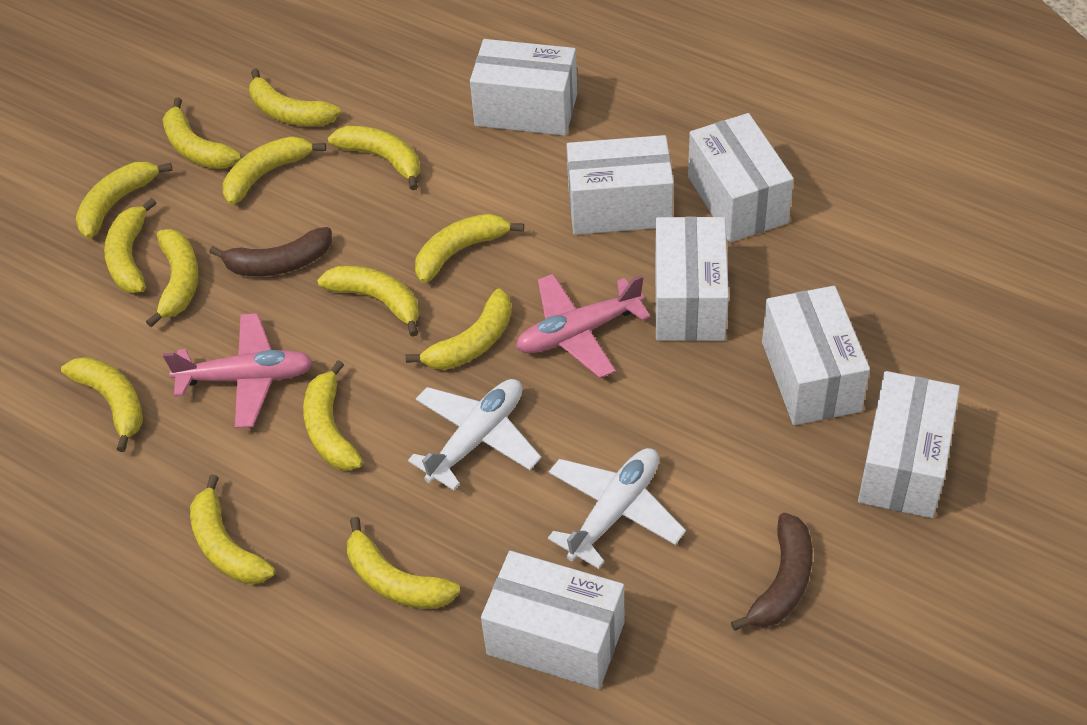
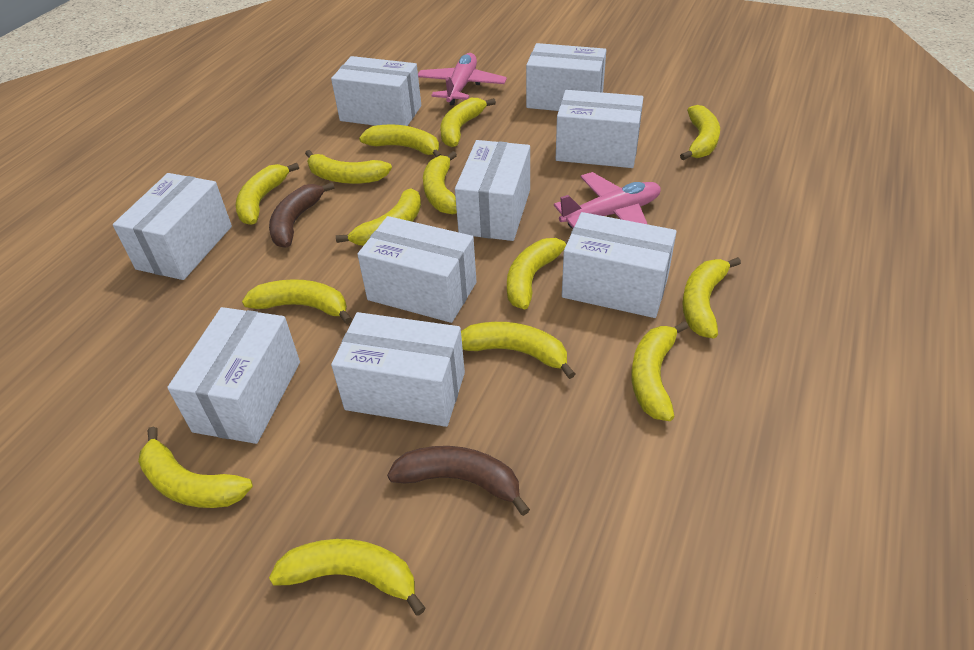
white box: [470,39,577,136] [481,551,624,689] [566,135,674,235] [655,216,729,341] [688,113,794,242] [762,286,870,425] [858,371,960,518] = 7 -> [113,173,232,280] [167,307,300,444] [331,56,421,126] [331,312,465,427] [357,216,477,323] [455,140,530,241] [526,43,606,111] [556,90,643,168] [562,212,677,318] = 9
white plane: [408,379,541,490] [548,448,686,569] = 2 -> none = 0

